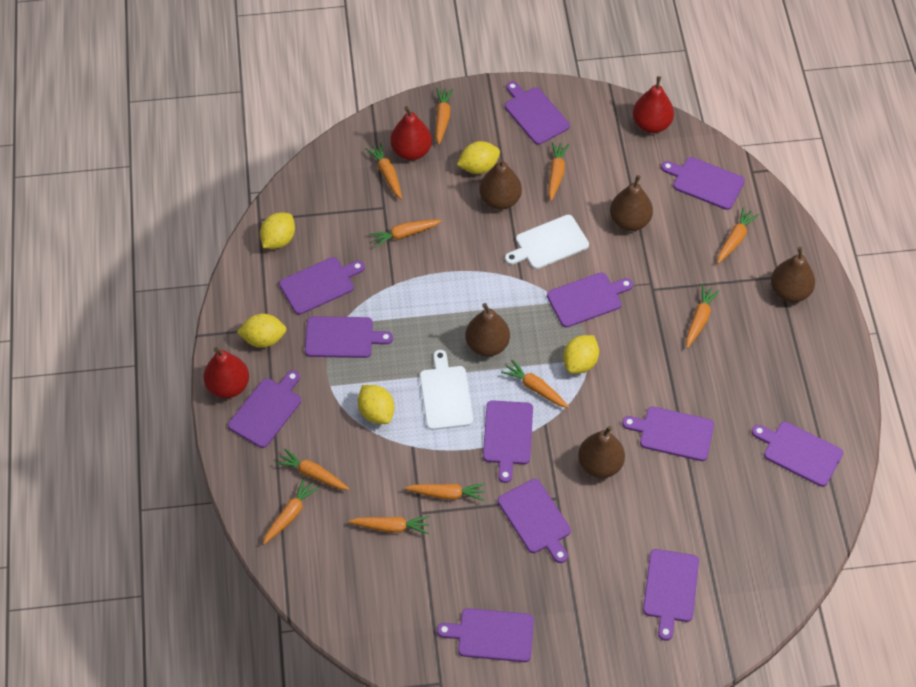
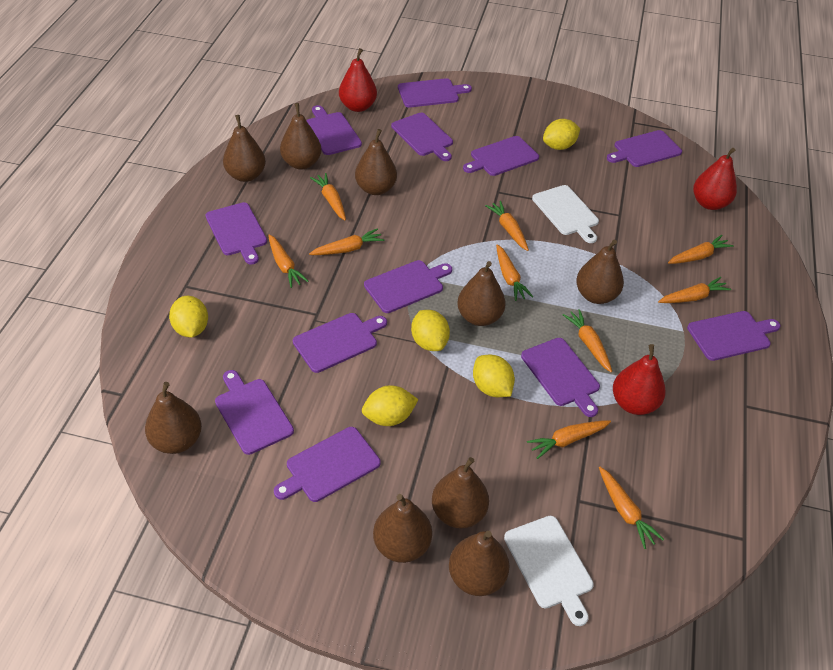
brown pear: [465,303,510,356] [479,158,522,210] [578,426,625,478] [610,175,653,231] [771,247,815,302] = 5 -> [145,382,202,454] [223,115,266,182] [280,103,321,170] [355,129,397,195] [373,494,432,563] [432,457,489,528] [449,531,509,596] [457,261,506,326] [576,240,624,304] = 9
orange carrot: [263,478,319,544] [275,448,349,490] [348,516,430,534] [365,143,402,199] [369,220,442,248] [405,483,485,501] [436,88,453,145] [501,360,569,408] [548,142,569,201] [686,285,720,348] [717,207,759,264] = 11 -> [268,234,309,288] [309,228,385,255] [310,173,346,220] [485,201,529,251] [496,244,533,301] [527,420,611,459] [563,309,612,372] [599,467,664,549] [658,277,731,303] [668,235,734,264] = 10

